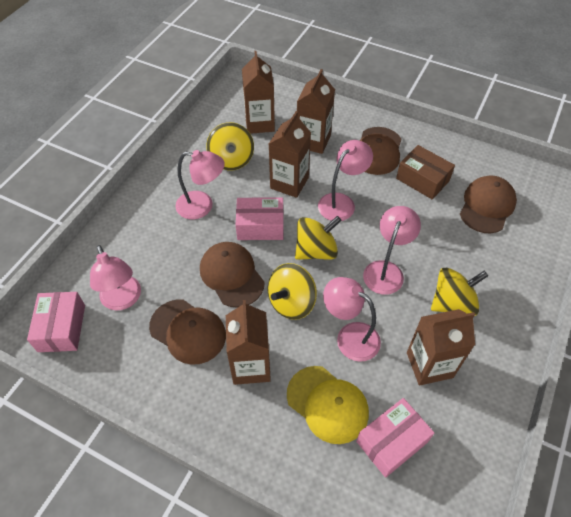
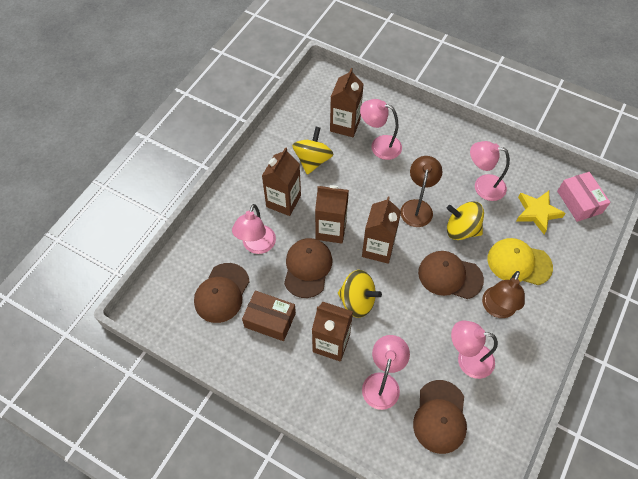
brown lamp: none = 0 -> [401,156,442,227] [482,271,525,318] = 2
pink box: [27,292,85,352] [235,197,284,240] [356,398,434,478] = 3 -> [557,172,610,222] = 1
yellow spinning top: [206,122,254,170] [268,263,317,320] [295,216,341,260] [431,267,488,316] = 4 -> [292,127,334,175] [338,270,382,318] [447,201,484,240] = 3
yellow star: none = 0 -> [516,191,566,234] = 1

